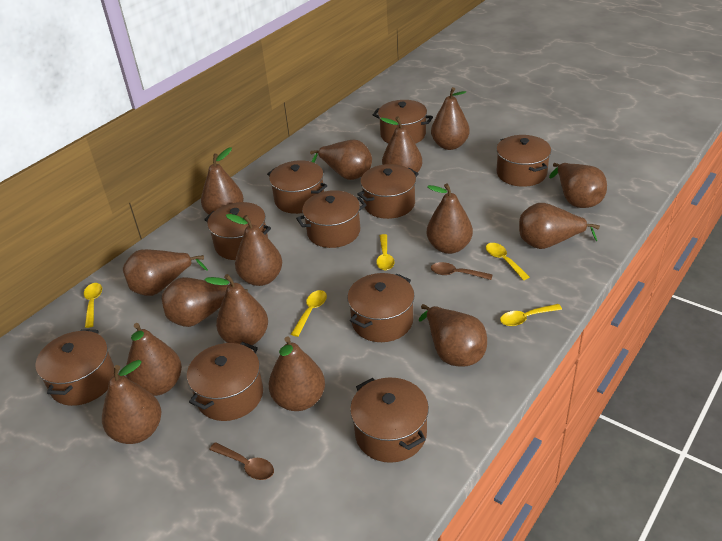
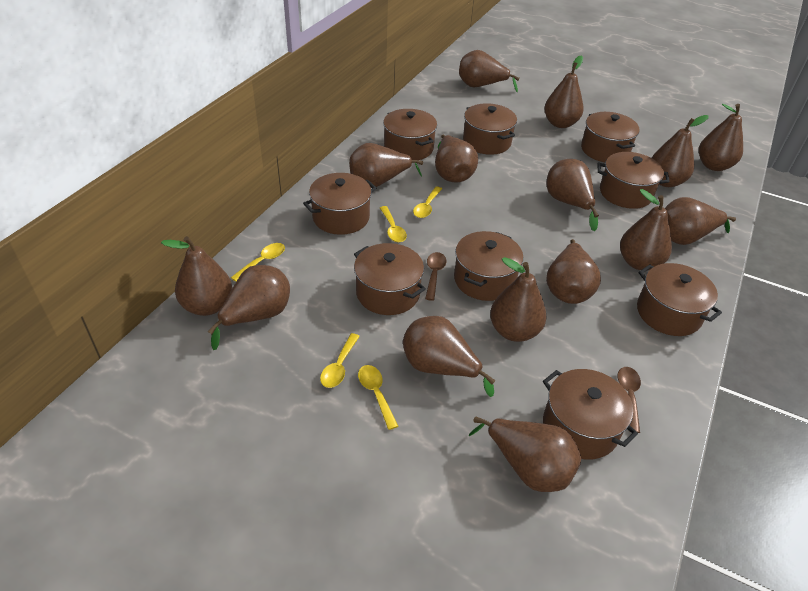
brown pot: [35,329,114,406] [187,342,263,421] [204,202,271,260] [267,160,327,214] [296,190,366,248] [347,273,415,342] [350,378,429,463] [357,164,419,219] [373,100,433,144] [496,135,551,187] = 10 -> [303,173,377,235] [354,243,426,315] [383,109,437,160] [454,231,523,301] [463,103,517,155] [543,369,638,460] [581,112,640,162] [597,152,670,209] [637,263,722,336] = 9

